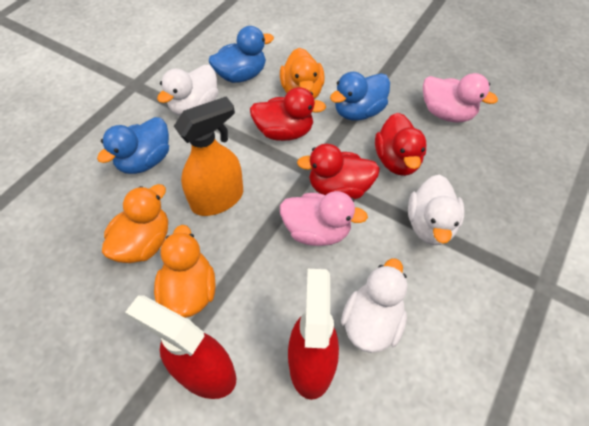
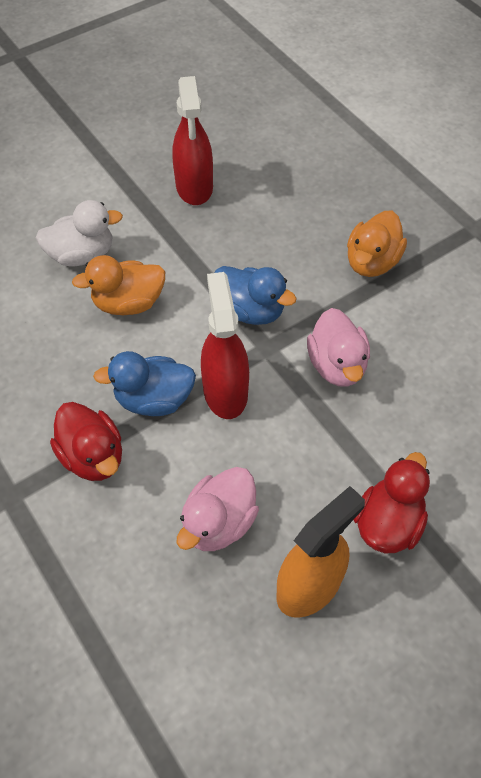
blue duck: [97,117,169,174] [209,26,274,83] [330,72,390,121] = 3 -> [93,351,196,416] [215,266,297,325] = 2
orange duck: [102,184,168,263] [154,225,216,318] [280,48,325,99] = 3 -> [72,255,165,315] [347,211,407,277] = 2
red duck: [250,87,326,141] [297,144,380,199] [375,113,426,176] = 3 -> [50,402,122,481] [354,452,430,553] = 2
white duck: [157,65,218,116] [341,258,408,353] [408,174,464,245] = 3 -> [35,200,123,267] = 1

